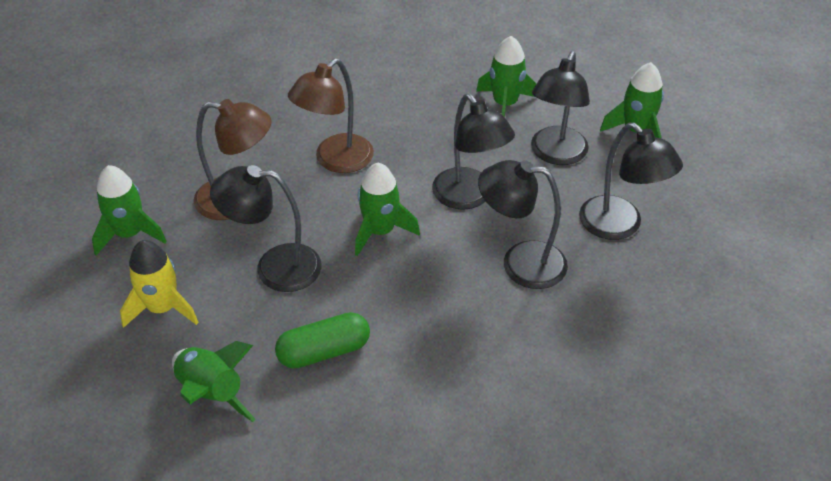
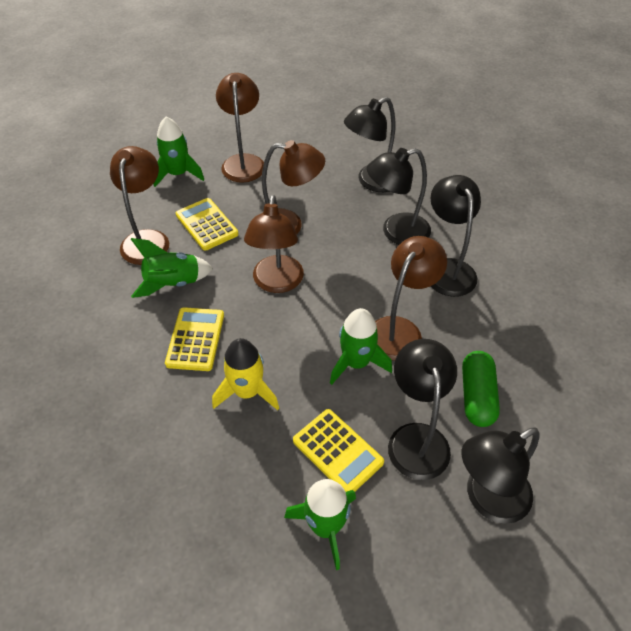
brown lamp: [193,99,272,220] [288,58,374,173] = 2 -> [110,146,169,265] [216,73,264,183] [244,195,304,293] [262,140,325,234] [375,236,447,361] = 5
green rocket: [92,165,167,255] [172,341,256,422] [355,163,420,256] [476,36,536,117] [600,62,664,138] = 5 -> [131,238,213,298] [153,117,204,187] [284,479,356,570] [330,308,392,385] = 4
yellow calculator: none = 0 -> [165,307,224,371] [176,198,238,251] [293,409,384,492] = 3

